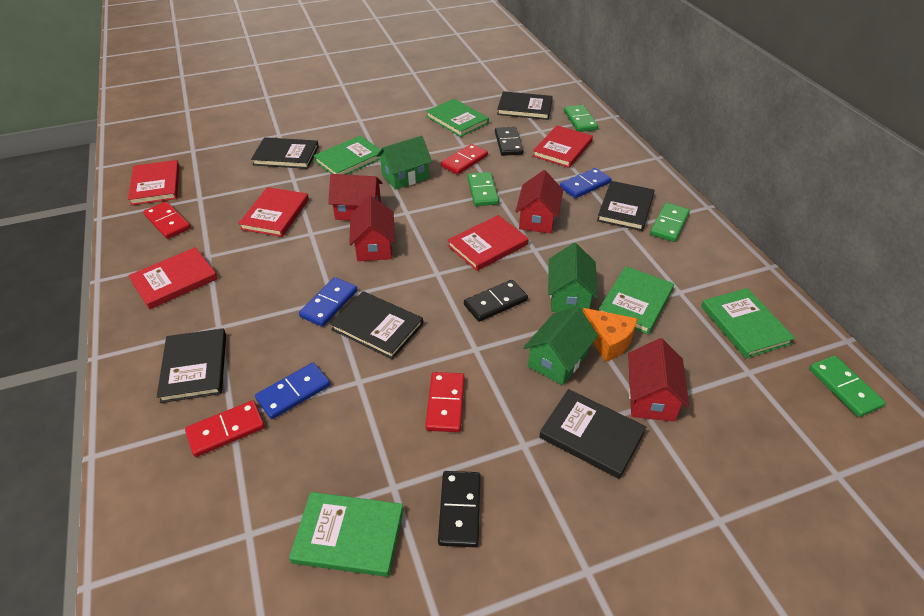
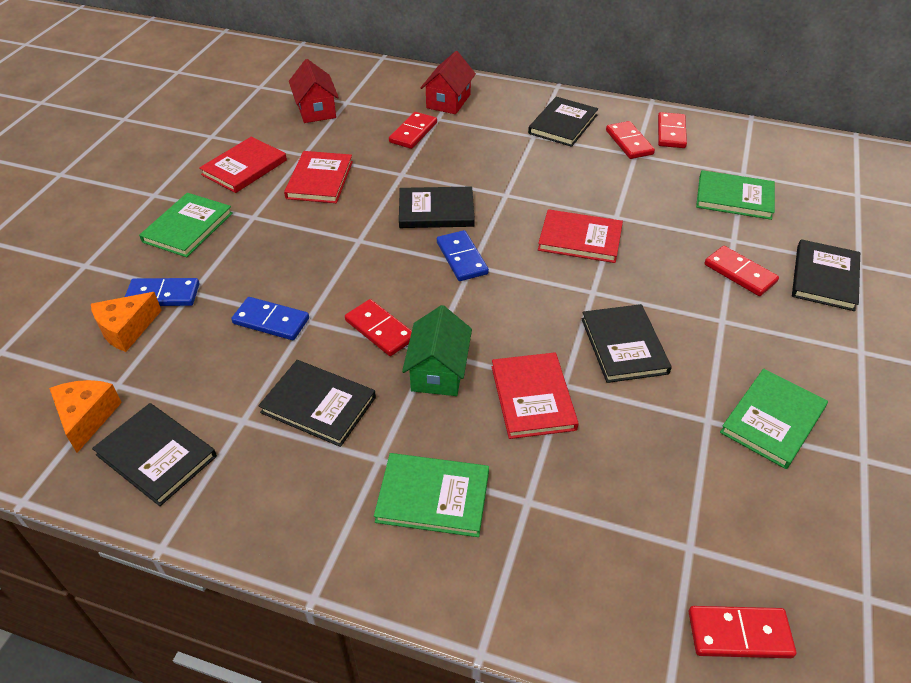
black domino: [438,471,480,547] [464,280,528,322] [495,127,524,156] = 3 -> none = 0
green book: [289,492,404,577] [314,136,381,175] [426,99,489,137] [599,266,674,334] [701,288,795,358] = 5 -> [139,193,233,257] [374,453,489,537] [696,170,775,220] [720,369,828,469] = 4
green domino: [467,172,499,206] [564,105,598,132] [650,203,690,242] [809,356,886,417] = 4 -> none = 0
green house: [376,136,432,190] [523,306,598,385] [548,243,598,312] = 3 -> [402,305,472,396] = 1
orange cheese: [583,308,638,362] = 1 -> [49,380,122,453] [91,292,162,352] = 2
red book: [128,160,179,205] [128,247,218,310] [238,187,309,237] [448,215,529,271] [533,125,593,168] = 5 -> [199,137,287,193] [284,151,353,203] [492,352,579,439] [538,209,623,263] = 4
red domino: [143,201,191,239] [185,400,265,457] [425,372,465,432] [441,144,488,175] = 4 -> [345,299,412,356] [389,112,437,149] [606,121,655,159] [658,112,687,148] [689,606,796,658] [705,246,779,296] = 6
red house: [328,174,382,221] [349,196,395,261] [516,170,563,234] [628,338,689,422] = 4 -> [289,59,339,123] [421,51,476,114] = 2

